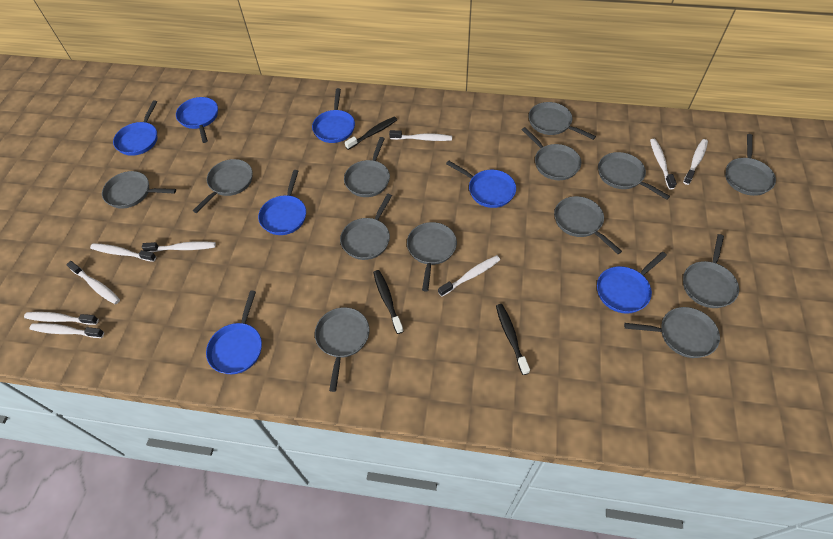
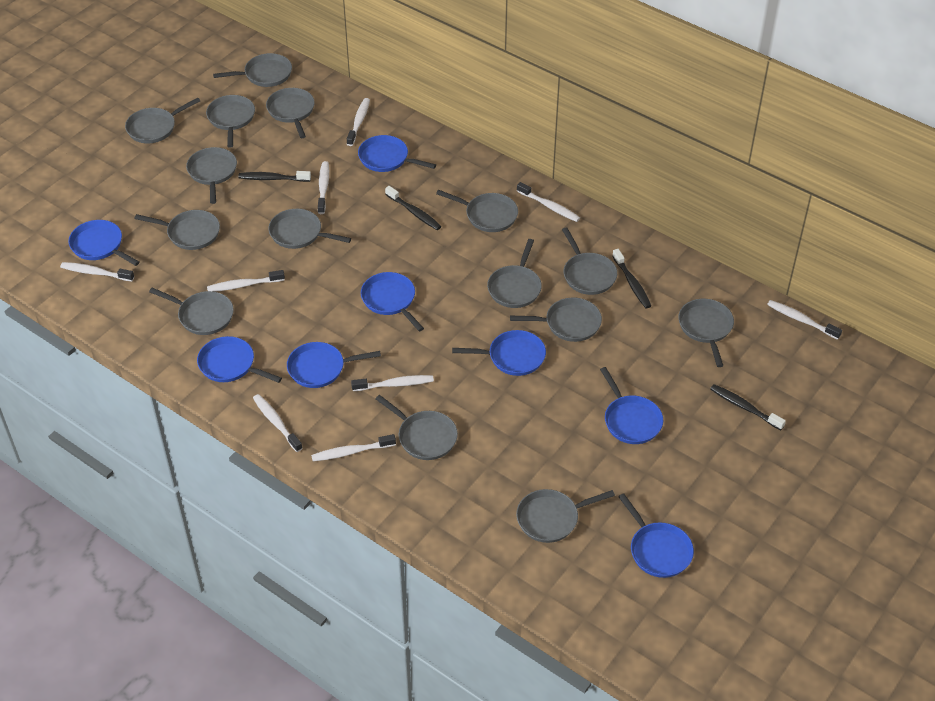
black toothbrush: [345,117,397,150] [373,270,404,334] [496,304,530,375] = 3 -> [238,171,311,182] [385,186,441,230] [612,249,651,308] [710,384,786,430] = 4
blue pan: [113,101,157,156] [176,97,218,143] [206,290,262,374] [258,170,306,235] [312,88,355,143] [446,161,516,208] [597,252,667,314] = 7 -> [69,220,140,266] [197,336,282,383] [287,342,381,388] [358,135,436,172] [361,272,424,331] [452,330,546,376] [600,367,663,444] [618,493,694,578] = 8
grey pan: [102,171,176,209] [193,159,253,213] [315,307,370,392] [340,194,392,260] [344,137,390,197] [407,222,457,291] [522,127,581,180] [529,102,596,140] [554,196,622,254] [598,152,670,200] [624,307,720,358] [683,234,739,308] [725,134,776,196] = 13 -> [125,98,200,144] [134,210,220,250] [149,288,234,335] [186,147,237,204] [206,95,255,148] [213,53,292,87] [266,88,315,138] [268,209,351,249] [375,395,458,460] [436,190,518,232] [487,239,542,308] [510,298,602,342] [516,489,615,543] [562,228,617,295] [678,299,734,367] = 15

